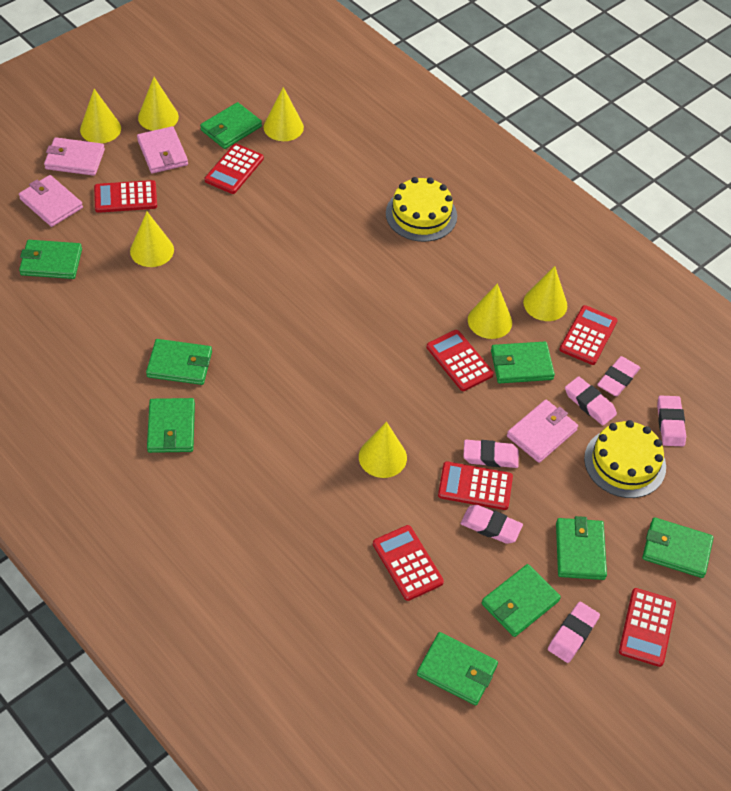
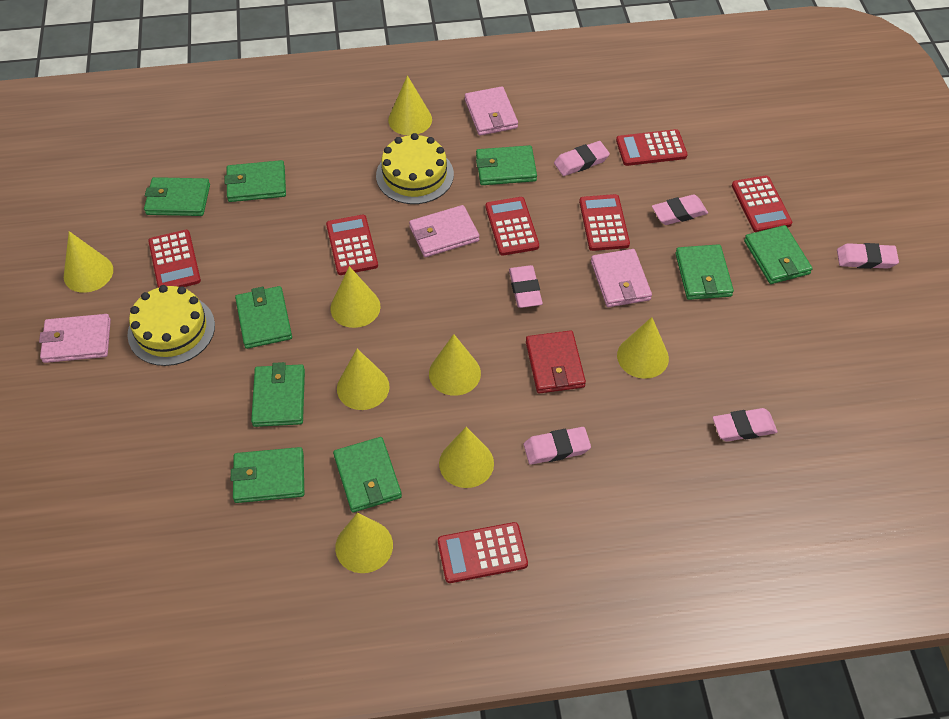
red wallet: none = 0 -> [526,330,586,394] = 1
yellow cone: [80,89,121,143] [130,212,174,267] [138,77,179,131] [264,87,304,141] [359,422,407,478] [468,283,512,339] [523,266,567,321] = 7 -> [64,231,113,293] [330,266,381,328] [335,513,393,573] [337,349,390,410] [388,75,432,136] [429,334,481,396] [439,427,494,488] [617,317,669,379] = 8

